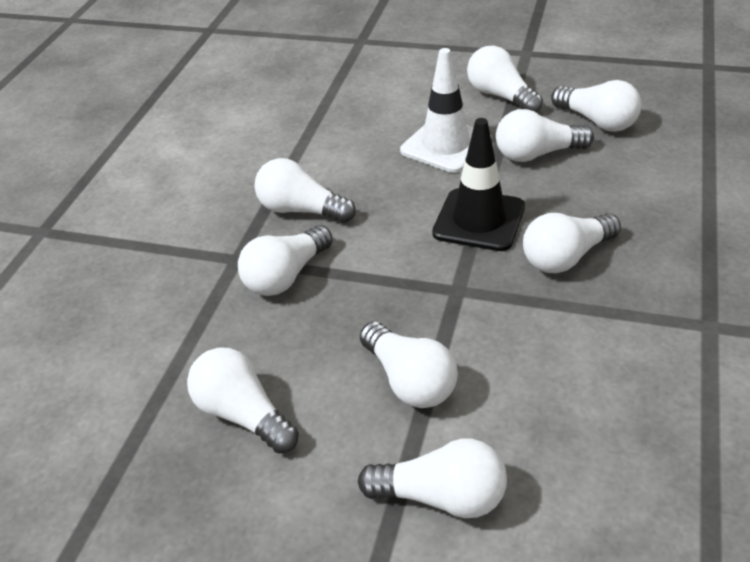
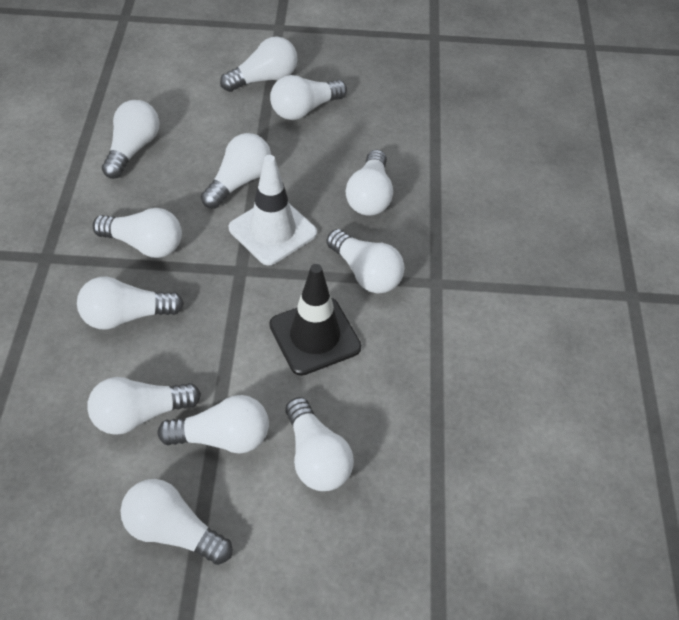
white light bulb: [187,348,299,454] [238,225,333,296] [254,158,356,223] [358,439,507,518] [360,322,458,408] [467,45,543,113] [496,109,594,162] [523,213,621,273] [551,80,642,132] = 9 -> [77,277,184,330] [87,377,201,435] [92,208,182,258] [102,100,160,179] [120,479,232,565] [157,395,269,454] [201,133,271,209] [220,36,297,92] [270,75,347,120] [285,397,354,491] [326,229,405,294] [346,150,393,216] = 12

